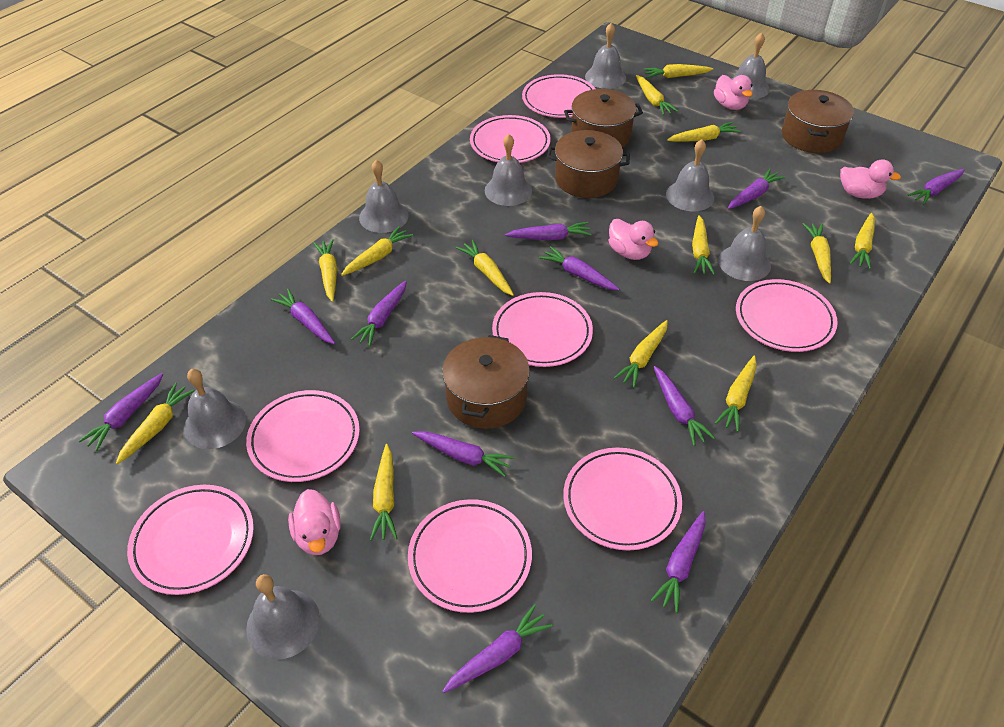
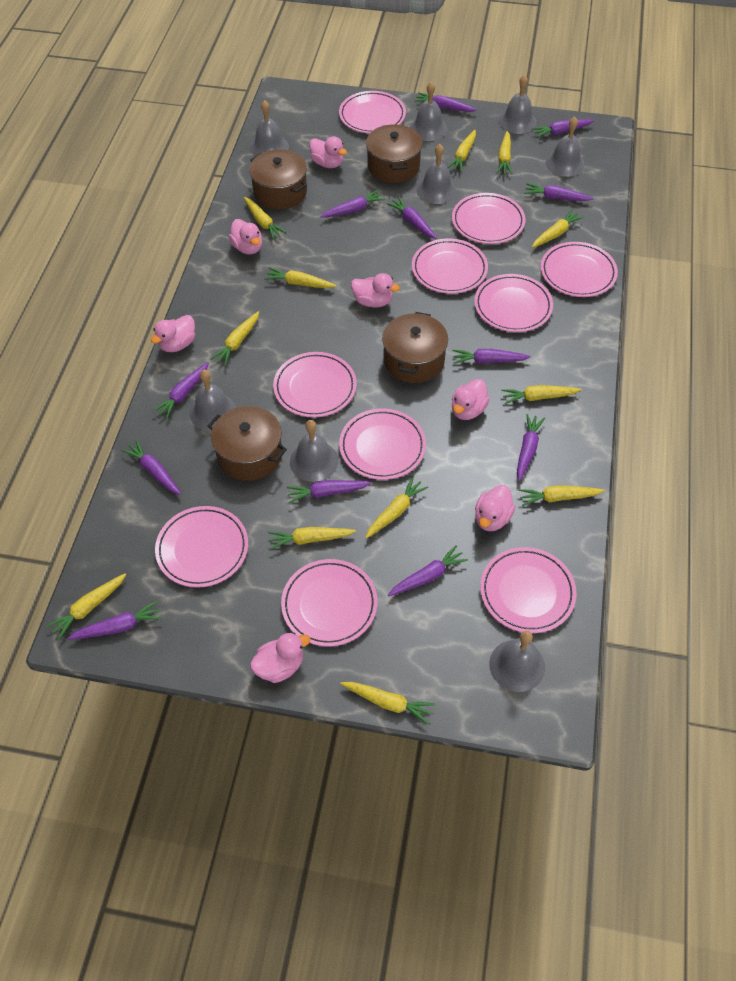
pink duck: [288,489,341,555] [609,219,658,260] [714,75,753,110] [840,159,901,199] = 4 -> [151,315,195,352] [229,219,262,254] [250,633,310,683] [310,136,347,168] [351,273,400,308] [452,379,490,420] [475,485,515,531] = 7
pink plate: [127,485,254,595] [246,390,360,482] [408,499,532,613] [470,115,551,163] [492,292,593,367] [522,74,596,118] [563,448,682,551] [736,279,838,352] = 8 -> [155,506,248,588] [273,352,357,418] [281,559,377,647] [339,91,406,134] [339,408,426,480] [412,238,488,294] [452,193,525,244] [474,274,553,332] [480,547,577,633] [541,242,618,297] = 10
purple carrot: [79,373,163,451] [271,289,335,344] [351,281,407,347] [412,431,515,477] [442,604,553,693] [505,222,592,240] [539,246,619,290] [651,511,706,613] [654,366,715,446] [728,169,785,209] [908,169,965,205] = 11 -> [68,601,162,640] [121,439,181,495] [153,362,209,419] [286,480,372,503] [320,190,385,218] [387,197,437,239] [388,545,468,596] [414,93,477,112] [453,349,531,364] [517,414,545,481] [524,183,594,201] [532,119,594,138] = 12
yellow carrot: [116,383,195,464] [313,239,337,302] [341,226,413,276] [370,444,397,541] [456,240,514,296] [614,320,668,388] [636,75,678,115] [643,64,713,78] [667,122,741,142] [692,215,715,275] [715,356,757,432] [803,223,831,284] [850,213,875,269] = 13 -> [46,573,126,640] [211,311,259,366] [244,197,287,240] [264,267,337,288] [268,527,356,550] [340,682,435,724] [365,477,428,539] [447,130,476,172] [497,131,512,175] [501,385,581,404] [519,485,605,506] [532,209,584,248] = 12

